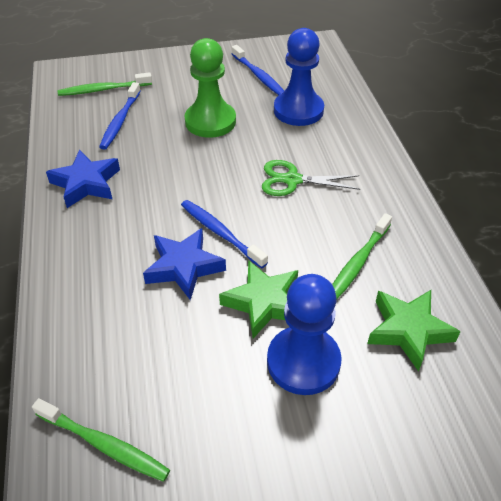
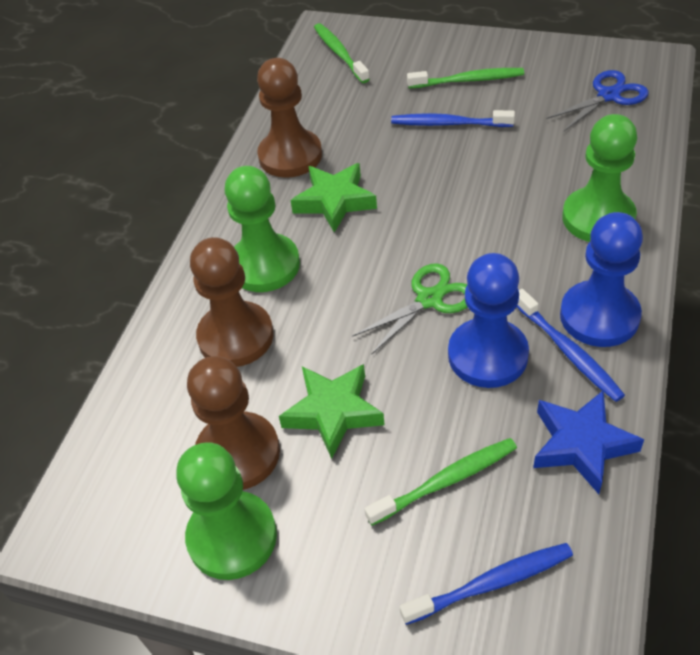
blue scissors: none = 0 -> [547,70,649,131] = 1
blue star: [46,150,120,208] [143,228,226,300] = 2 -> [533,390,644,494] = 1
brown pawn: none = 0 -> [187,356,280,490] [190,237,274,367] [257,58,322,178] = 3
green pawn: [185,38,236,138] = 1 -> [176,442,277,580] [225,166,300,292] [562,114,637,242] = 3

